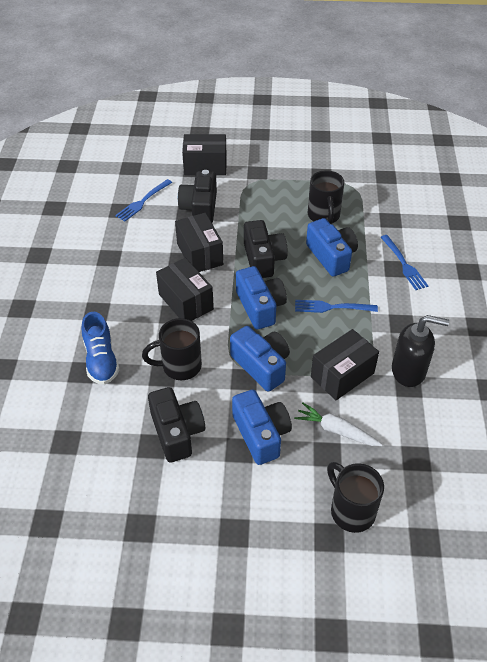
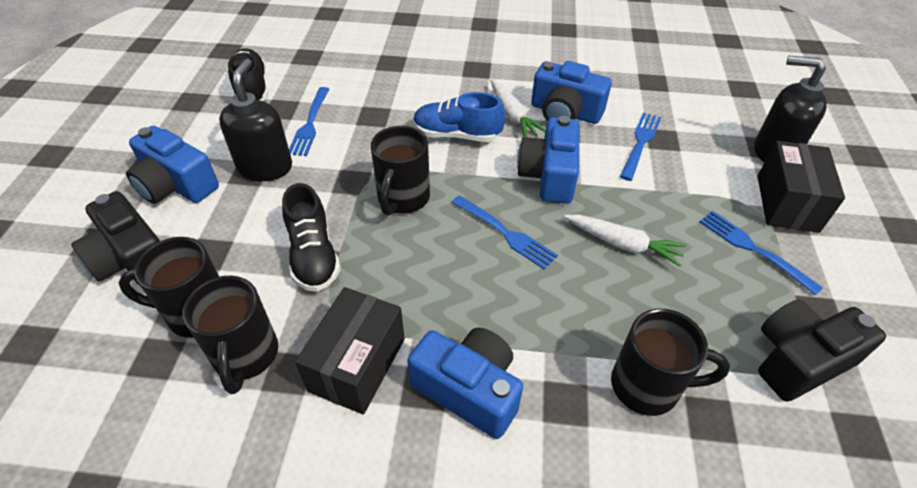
black box: [156,258,214,321] [175,213,223,272] [182,134,227,175] [311,329,379,400] = 4 -> [295,287,405,415] [757,141,845,233] = 2
black camera: [148,387,205,462] [178,170,217,223] [244,220,288,278] = 3 -> [71,191,160,285] [758,299,886,402] = 2
black mug: [142,318,202,380] [308,170,344,224] [327,462,384,533] = 3 -> [119,237,219,338] [183,276,278,394] [371,126,430,215] [611,309,730,416] = 4
black shoe: none = 0 -> [228,49,268,101] [282,183,341,292] = 2
black soap dispenser: [392,315,449,387] = 1 -> [219,59,292,181] [754,56,827,163] = 2
blue fork: [115,179,172,222] [295,300,378,313] [380,235,428,290] = 3 -> [289,87,329,156] [451,195,558,270] [620,112,661,181] [699,211,823,296] = 4
white carrot: [294,402,383,446] = 1 -> [490,79,546,137] [564,214,687,267] = 2

